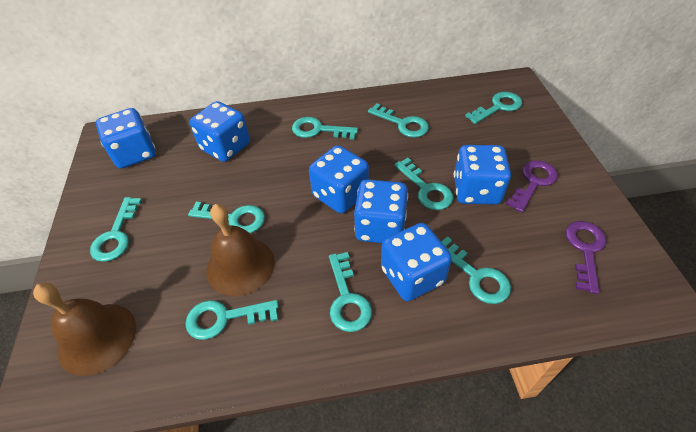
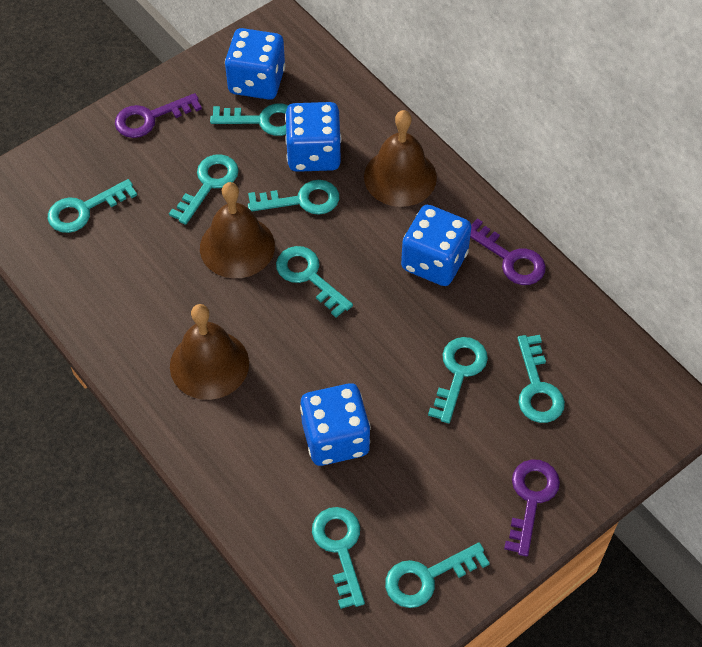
blue dice: [96,108,156,169] [189,101,250,162] [309,145,369,214] [354,179,408,243] [381,223,452,301] [454,145,511,204] = 6 -> [225,28,285,100] [285,102,341,172] [300,383,371,466] [401,205,472,286] = 4
brown bell: [33,283,136,376] [206,204,275,296] = 2 -> [170,304,249,400] [200,182,275,278] [364,110,437,207] = 3
purple key: [506,160,558,212] [566,221,606,294] = 2 -> [115,93,202,138] [470,218,546,285] [504,459,560,557] = 3

